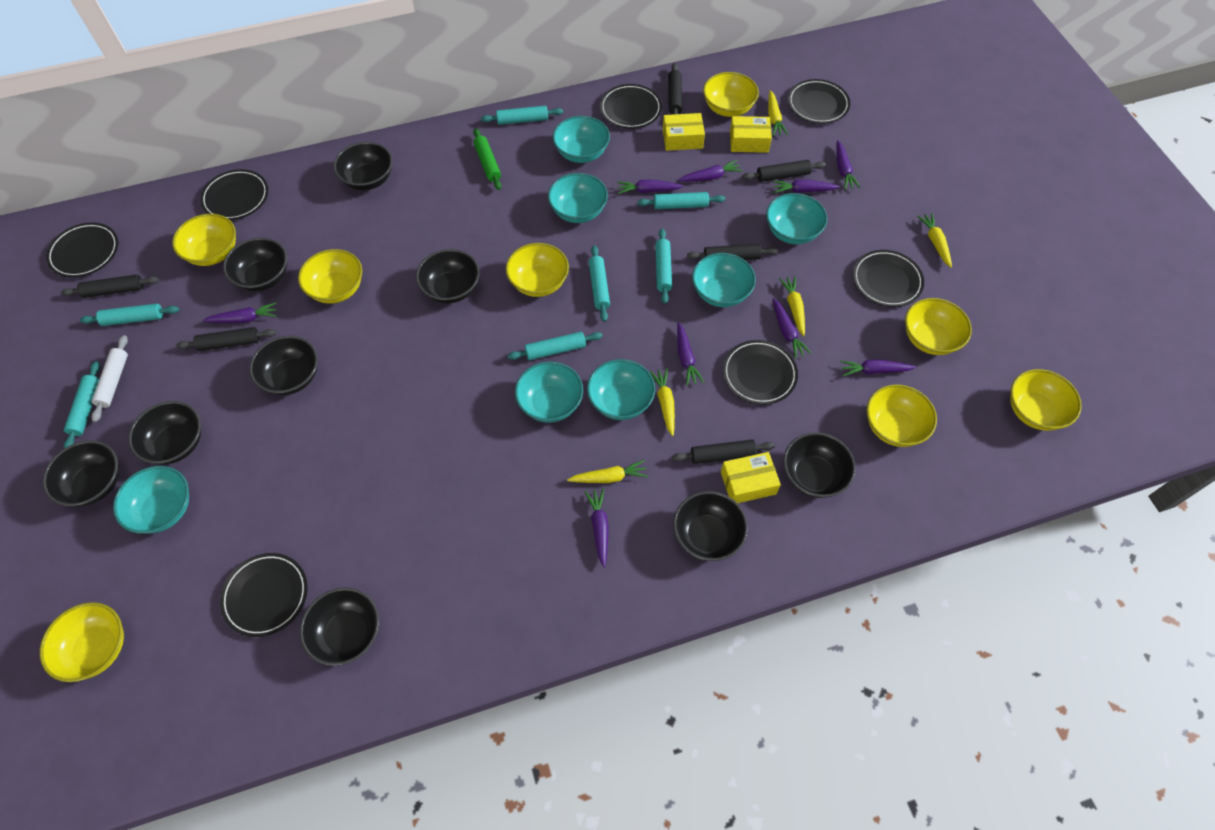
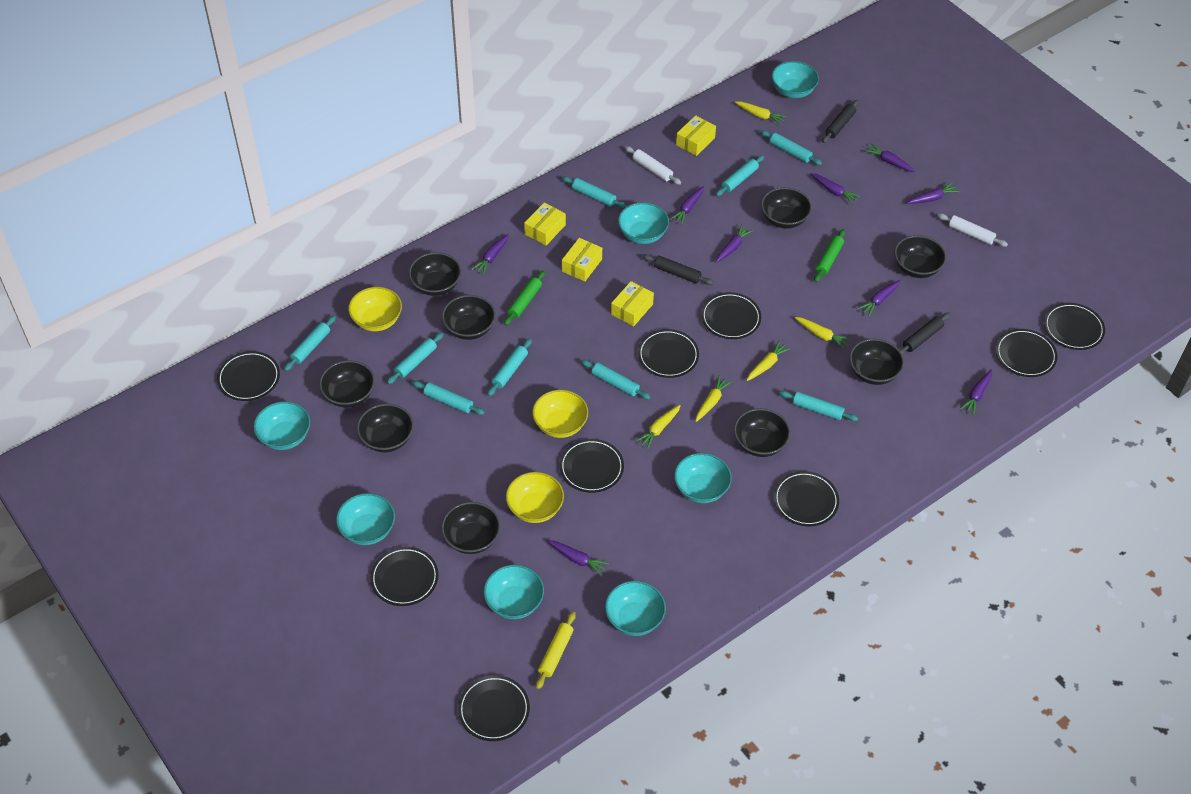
black plate: [46,222,118,278] [200,169,268,220] [220,553,308,637] [600,84,662,129] [723,340,798,405] [788,79,850,124] [853,250,924,307] = 7 -> [217,351,280,401] [370,547,438,606] [458,675,530,741] [560,439,624,493] [638,329,699,378] [701,292,761,339] [774,471,839,527] [996,329,1058,377] [1044,303,1105,350] = 9
black rolling pin: [61,274,159,298] [176,327,276,351] [668,63,682,115] [672,440,775,464] [687,244,778,260] [742,160,826,182] = 6 -> [643,254,713,285] [822,100,859,143] [899,312,951,355] = 3
green rolling pin: [473,128,501,190] = 1 -> [504,271,545,326] [814,229,846,282] = 2
turquoise rolling pin: [64,361,100,448] [80,304,179,326] [481,106,563,125] [508,332,603,360] [589,245,610,322] [637,192,725,209] [655,228,672,304] = 7 -> [284,316,336,371] [387,332,444,384] [412,381,485,415] [487,338,532,396] [562,176,626,208] [581,360,650,400] [716,155,764,196] [760,130,822,165] [779,391,858,421] = 9
white rolling pin: [91,335,128,422] = 1 -> [625,146,681,185] [937,213,1008,247] = 2
yellow bowl: [40,602,124,682] [172,214,236,266] [298,249,362,304] [506,243,569,297] [703,72,759,117] [866,384,937,447] [905,298,972,355] [1010,369,1082,431] = 8 -> [348,287,402,331] [506,472,564,523] [532,390,588,438] = 3
yellow box: [663,113,705,151] [721,452,781,503] [730,116,772,153] = 3 -> [524,203,566,245] [562,238,602,282] [611,281,654,326] [676,115,716,156] = 4
yellow rolling pin: none = 0 -> [536,612,576,689] = 1

